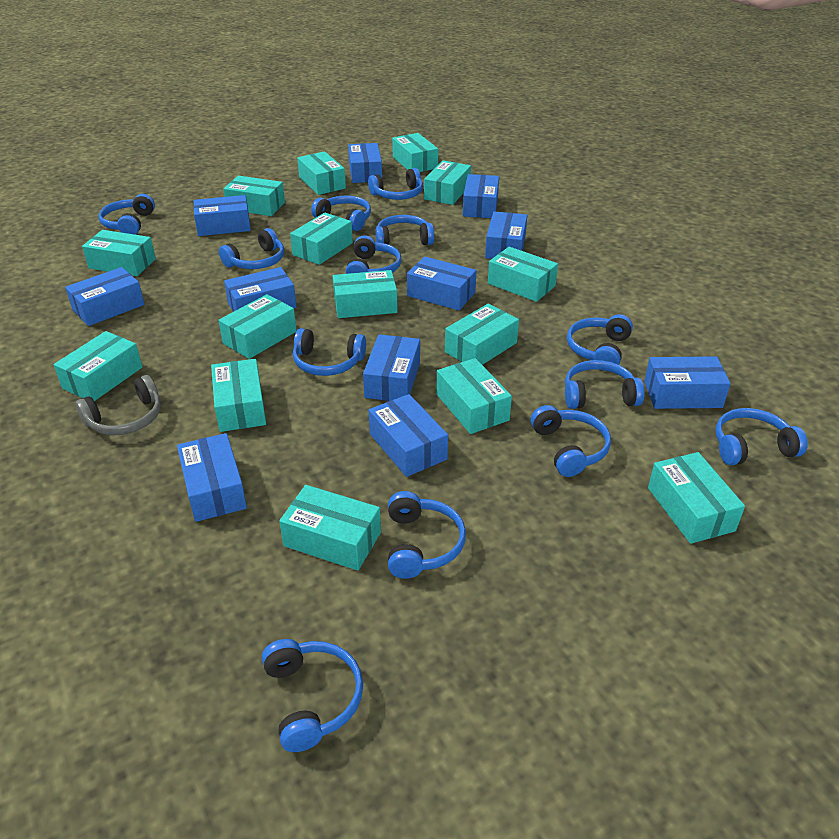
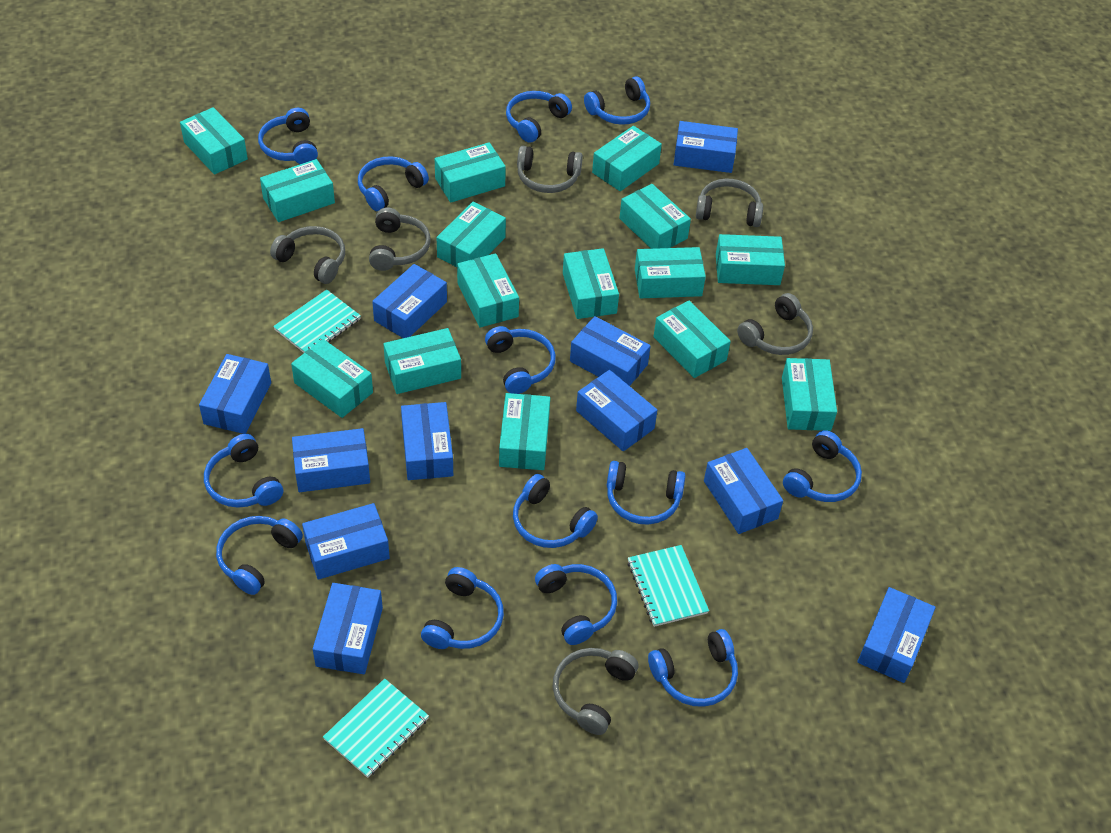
grey headphones: [75,375,161,435] = 1 -> [270,226,345,284] [369,207,431,271] [517,146,583,193] [553,648,638,735] [696,179,763,227] [737,293,813,355] = 6
turquoise notebook: none = 0 -> [273,290,361,353] [323,678,429,778] [627,545,709,627] = 3

